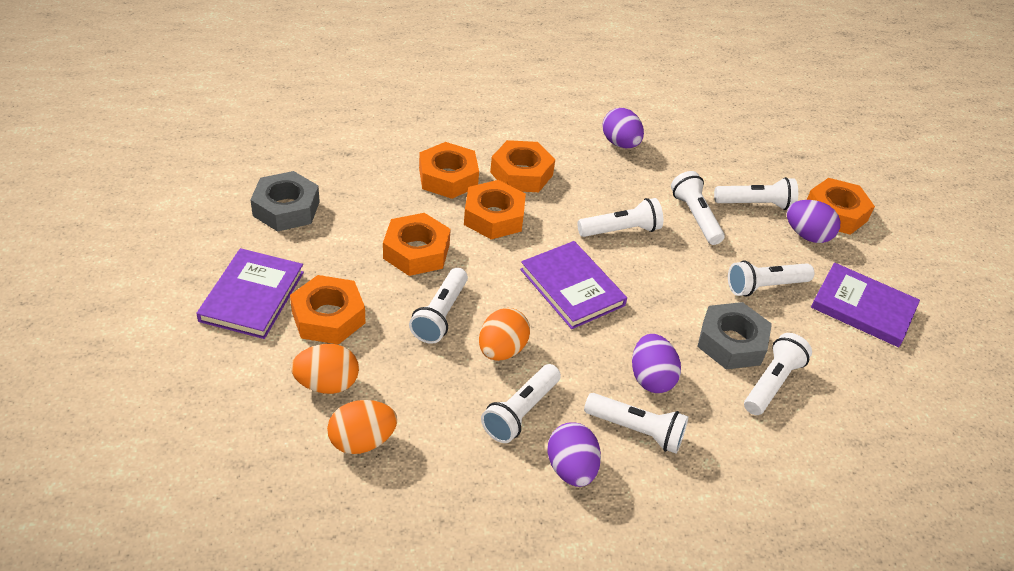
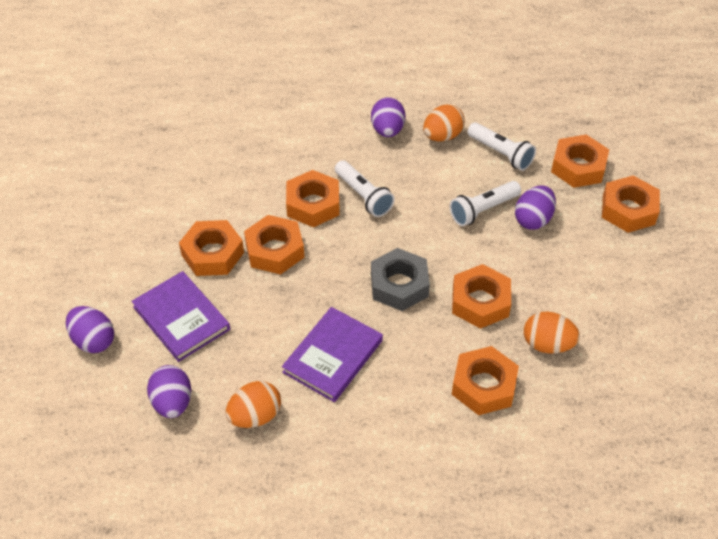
grey nut: [250,171,320,232] [697,302,772,370] = 2 -> [371,248,430,311] = 1
orange nut: [290,275,366,345] [383,213,451,276] [419,142,479,199] [464,180,526,240] [490,140,555,192] [807,178,875,235] = 6 -> [179,220,244,276] [244,215,305,274] [286,170,340,227] [452,264,511,329] [452,346,519,415] [551,135,609,188] [602,176,660,233] = 7
purple book: [196,248,304,339] [520,241,627,329] [811,262,920,347] = 3 -> [132,271,230,362] [282,307,383,402] = 2
white flashlight: [409,268,468,344] [481,364,561,443] [577,198,663,237] [584,393,688,454] [671,171,725,245] [714,177,798,210] [728,260,814,296] [744,333,812,415] = 8 -> [335,160,395,217] [450,181,521,226] [467,122,536,171] = 3

